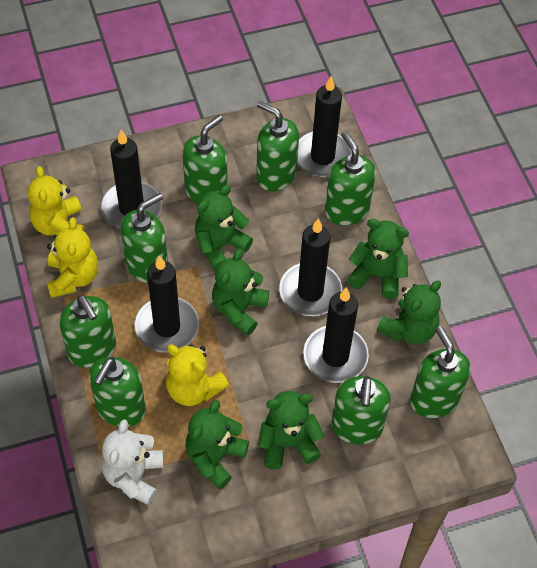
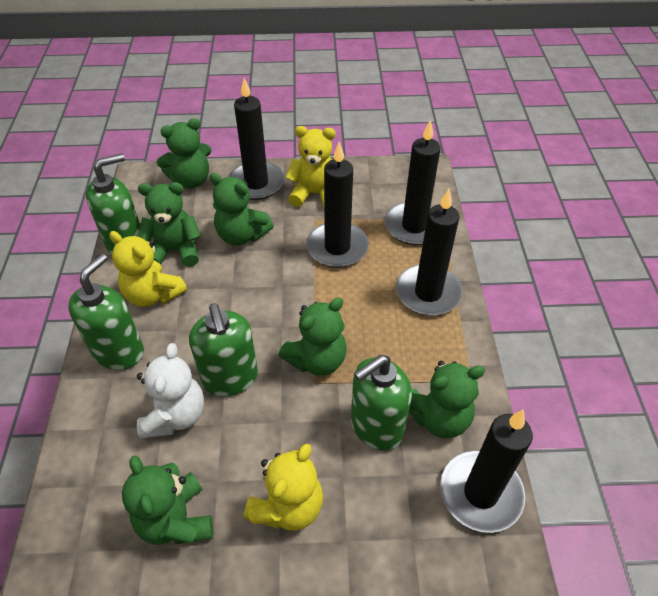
green soap dispenser: [59,295,116,368] [89,357,146,427] [121,193,168,283] [182,115,228,204] [256,101,299,192] [325,131,376,225] [331,376,391,444] [410,326,471,418] = 8 -> [68,254,144,370] [86,153,140,255] [189,303,258,397] [351,355,412,451] = 4

